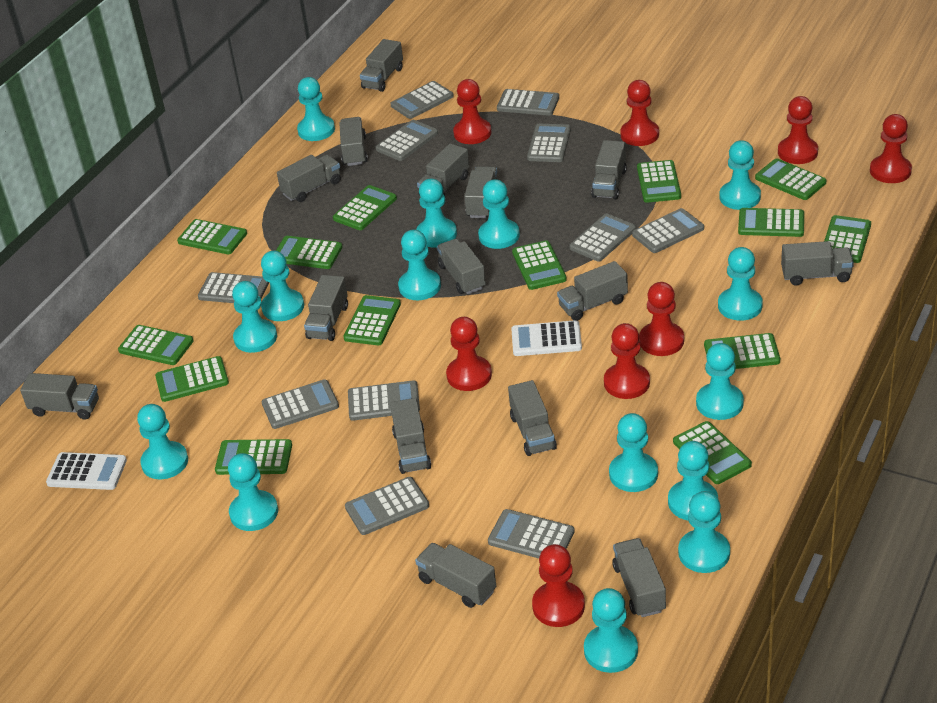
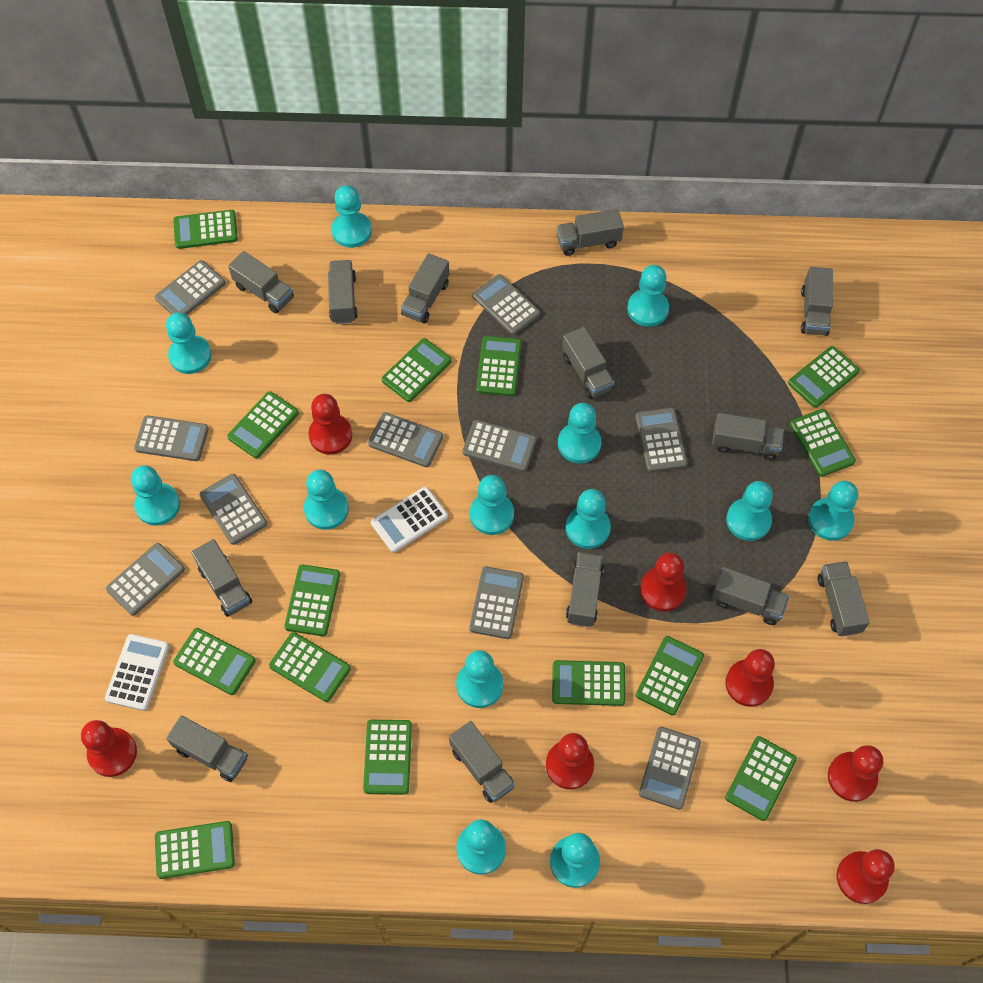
grey calculator: [198,272,269,303] [261,379,339,429] [345,477,429,535] [348,380,420,421] [376,120,438,161] [390,81,454,119] [488,509,575,558] [497,89,559,116] [527,124,571,162] [569,213,636,262] [632,208,704,253] = 11 -> [106,543,185,616] [134,415,209,461] [155,260,226,315] [199,474,267,545] [368,412,443,467] [463,420,537,472] [469,566,524,639] [472,274,540,335] [635,408,688,472] [639,727,701,810] = 10
grey truck: [20,373,99,420] [277,155,341,202] [304,275,348,341] [339,117,368,166] [360,39,403,92] [390,398,431,474] [415,543,496,608] [417,144,470,196] [437,239,486,294] [464,166,499,218] [508,380,557,456] [557,261,628,321] [591,140,627,199] [612,538,666,617] [781,241,854,286] = 15 -> [166,715,248,782] [191,539,252,617] [228,251,294,313] [328,260,358,324] [401,253,449,324] [449,721,515,803] [557,209,624,256] [562,327,614,399] [566,552,604,627] [711,567,789,625] [712,413,784,460] [801,267,833,336] [818,561,870,637] = 13
red pawn: [446,317,492,391] [453,79,491,144] [532,544,585,627] [604,323,650,399] [620,80,659,146] [639,282,684,356] [778,96,818,164] [870,114,912,183] = 8 -> [81,720,137,777] [308,394,352,455] [546,733,594,790] [640,552,687,612] [725,649,775,707] [828,745,883,802] [836,849,895,904] = 7
turquoise pawn: [137,404,188,479] [228,453,278,531] [232,281,277,353] [261,251,304,321] [297,77,335,141] [398,230,441,300] [416,179,457,247] [478,179,520,249] [584,588,638,673] [609,413,658,492] [668,441,718,520] [678,491,730,573] [696,343,744,420] [718,247,763,320] [719,140,761,210] = 15 -> [131,465,180,526] [166,312,212,374] [304,470,349,530] [331,185,372,248] [456,650,503,708] [456,819,506,875] [470,475,514,535] [550,833,600,888] [558,403,601,463] [566,489,611,549] [627,265,669,327] [726,481,773,541] [808,481,858,541] = 13

